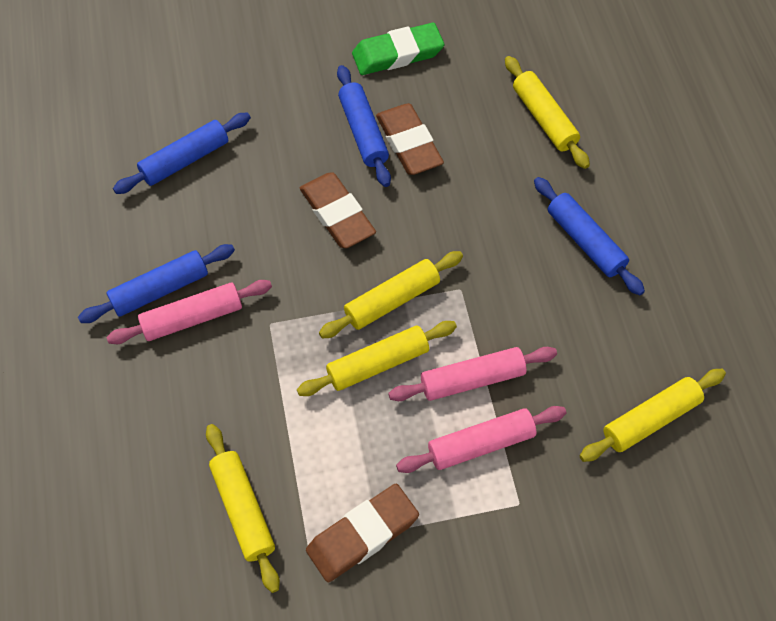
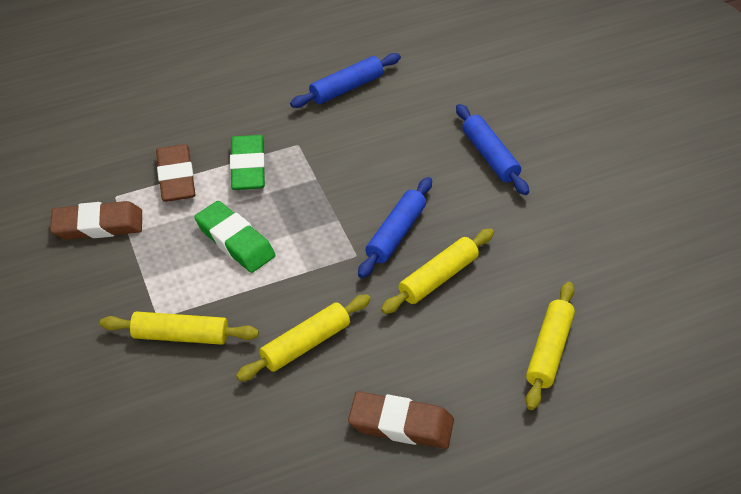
blue rolling pin: [78,244,235,323] [113,113,251,194] [337,65,391,187] [534,177,645,296] = 4 -> [290,53,401,108] [358,177,432,278] [456,104,529,195] = 3
green eraser: [352,23,444,75] = 1 -> [194,201,276,273] [230,135,265,190] = 2
pink rolling pin: [107,280,272,344] [388,347,557,401] [396,406,566,473] = 3 -> none = 0
yellow rolling pin: [206,424,280,593] [297,321,457,396] [319,251,463,339] [505,56,590,169] [580,369,726,462] = 5 -> [100,312,259,345] [236,294,371,381] [381,229,494,314] [526,282,575,410] = 4

